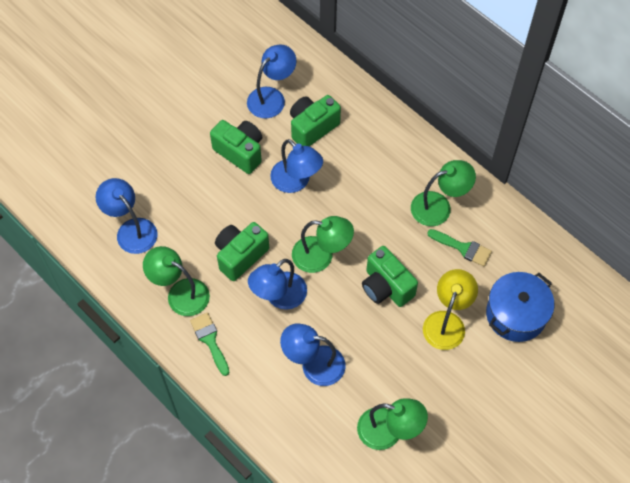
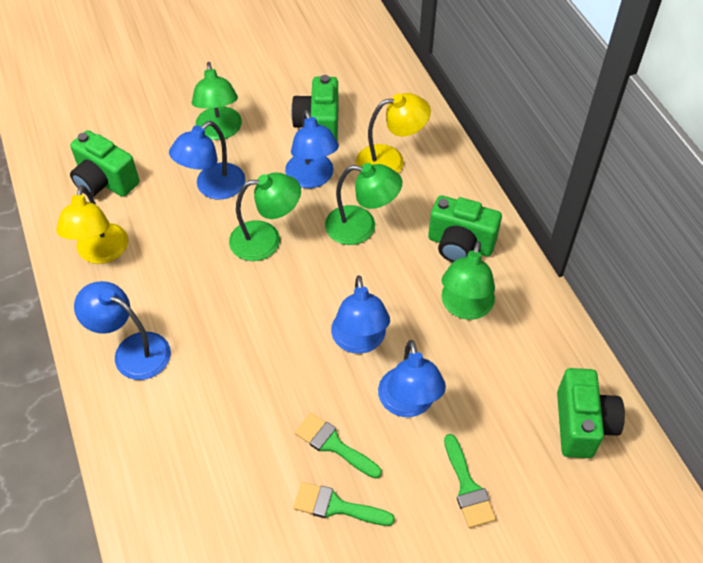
blue pot: [486,272,554,342] = 1 -> none = 0
green brush: [190,312,229,376] [427,229,492,267] = 2 -> [294,482,395,526] [295,413,382,479] [444,434,496,528] = 3
yellow lamp: [423,269,478,350] = 1 -> [56,185,128,264] [356,93,431,173] = 2

